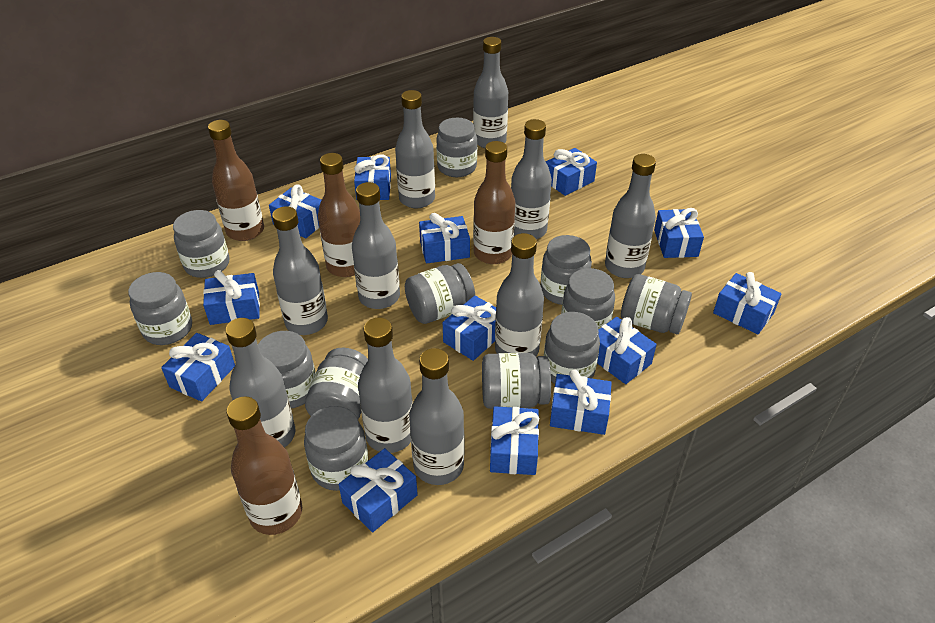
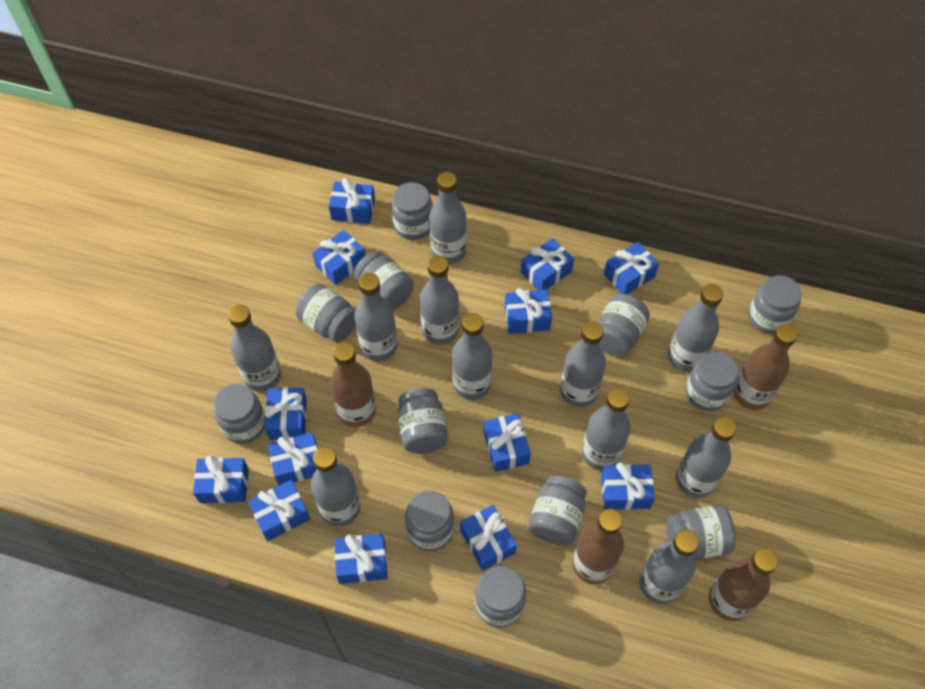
grey bottle: [225,318,295,448] [272,206,328,335] [352,182,400,309] [358,318,413,453] [395,90,435,208] [409,348,464,485] [473,37,508,148] [495,233,544,356] [511,119,552,239] [605,154,656,278] = 10 -> [228,305,281,392] [311,447,360,526] [354,273,397,361] [420,256,459,345] [429,172,467,264] [452,313,492,400] [560,321,606,407] [582,388,631,471] [639,530,699,604] [668,284,723,372] [676,417,736,498] = 11

